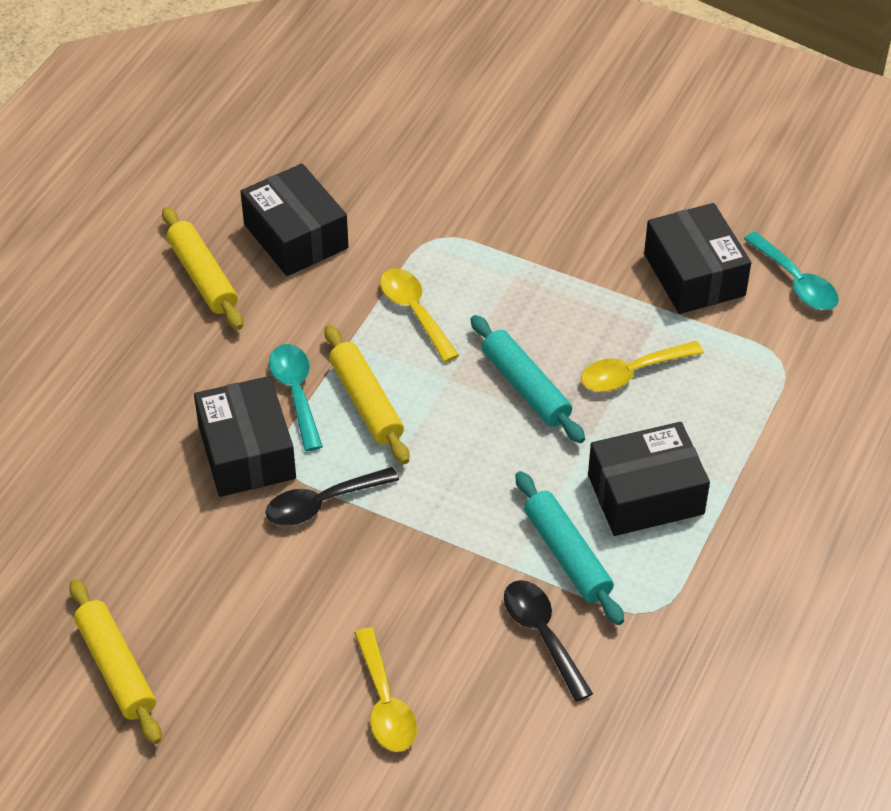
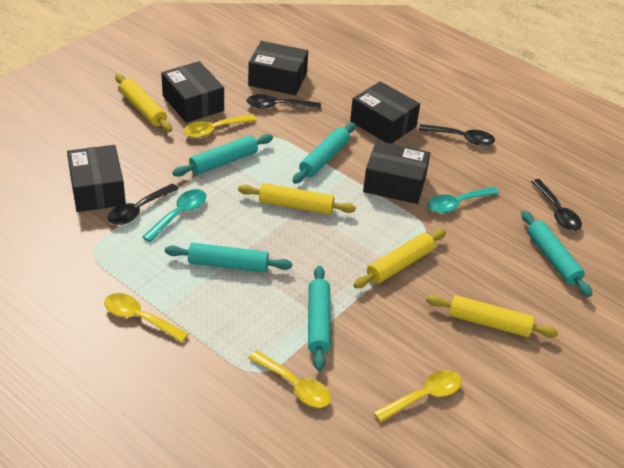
black box: [194,376,296,497] [240,164,349,276] [588,422,710,536] [644,203,751,314] = 4 -> [67,145,126,212] [161,61,224,123] [248,41,308,95] [350,81,420,144] [363,141,430,204] = 5
black spoon: [266,467,399,526] [504,580,593,702] = 2 -> [107,183,179,225] [246,94,321,109] [419,124,495,146] [531,179,582,231] = 4
turquoise rolling pin: [471,315,585,443] [515,471,624,625] = 2 -> [165,243,292,273] [172,134,273,177] [293,122,355,184] [308,266,331,371] [521,211,592,297] = 5
yellow rolling pin: [69,579,162,744] [162,207,243,330] [325,325,409,464] = 3 -> [115,74,172,132] [238,183,356,215] [354,229,446,288] [426,295,558,338] = 4
yellow spoon: [354,627,417,752] [380,268,459,362] [581,341,704,392] = 3 -> [104,293,189,342] [184,114,257,138] [248,350,331,408] [373,370,462,422] = 4

